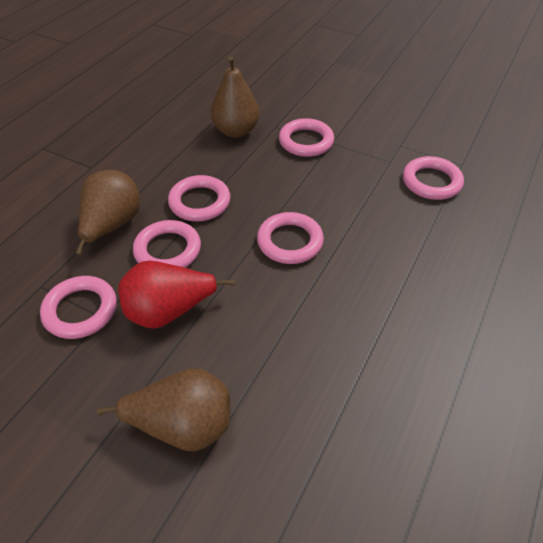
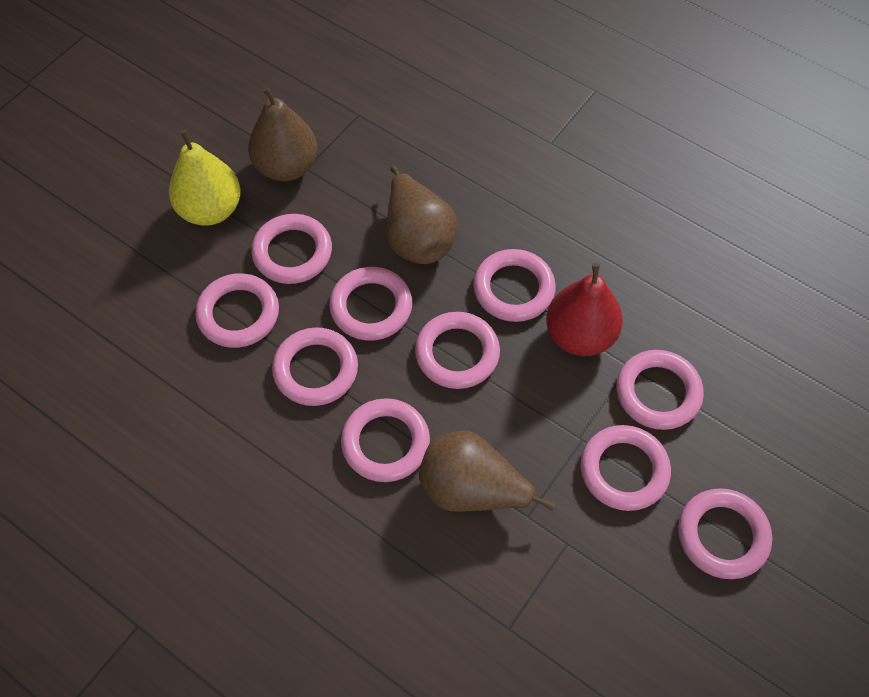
pink ring: [40,276,116,339] [133,220,201,268] [168,175,230,221] [257,212,324,264] [279,118,334,157] [403,156,464,200] = 6 -> [195,273,279,348] [251,214,332,284] [272,327,358,406] [329,267,412,341] [341,398,430,482] [415,312,500,389] [473,249,556,322] [581,425,671,511] [617,350,704,430] [678,488,772,579] = 10
yellow pear: none = 0 -> [169,130,241,226] = 1

